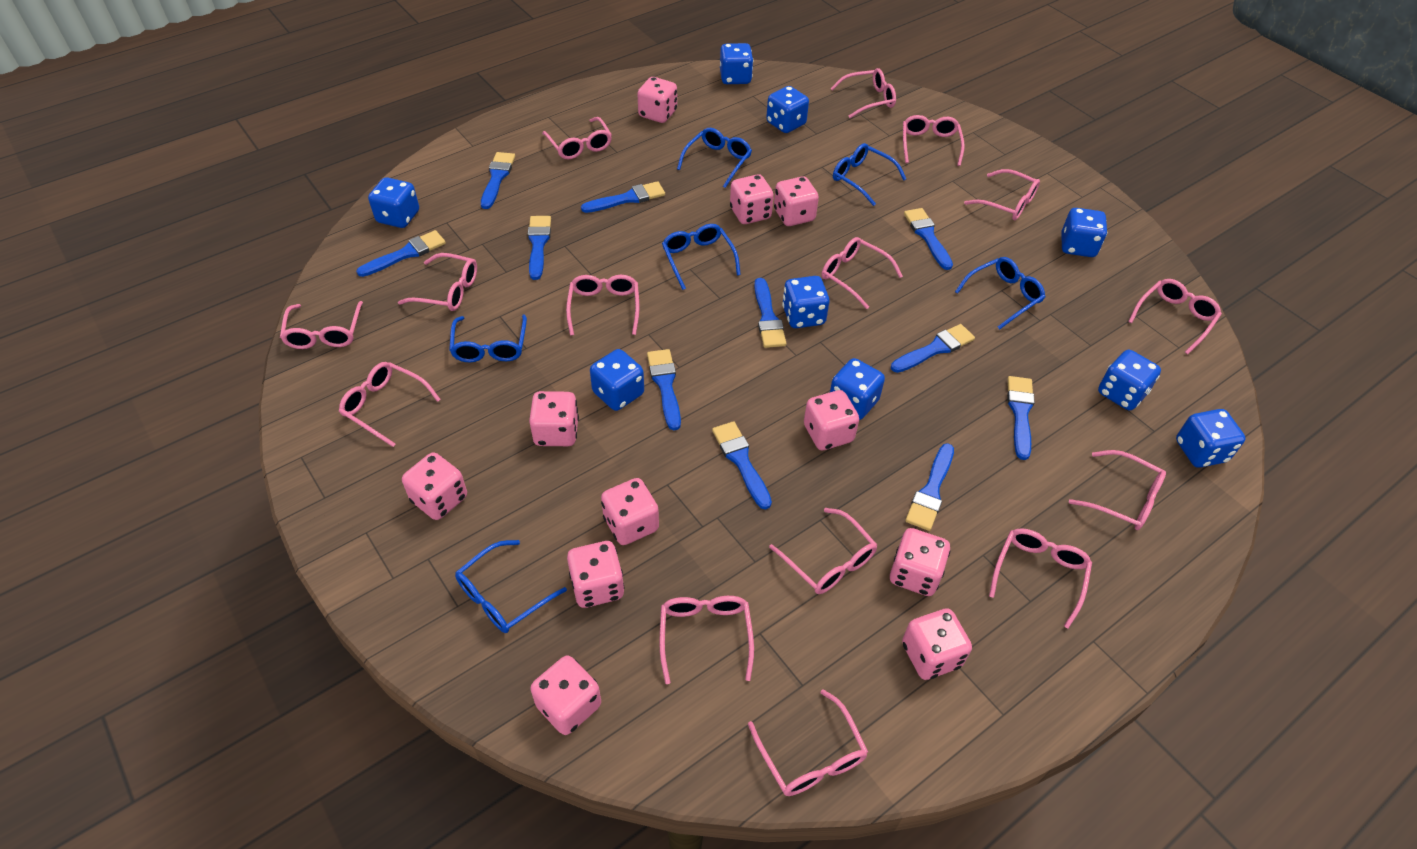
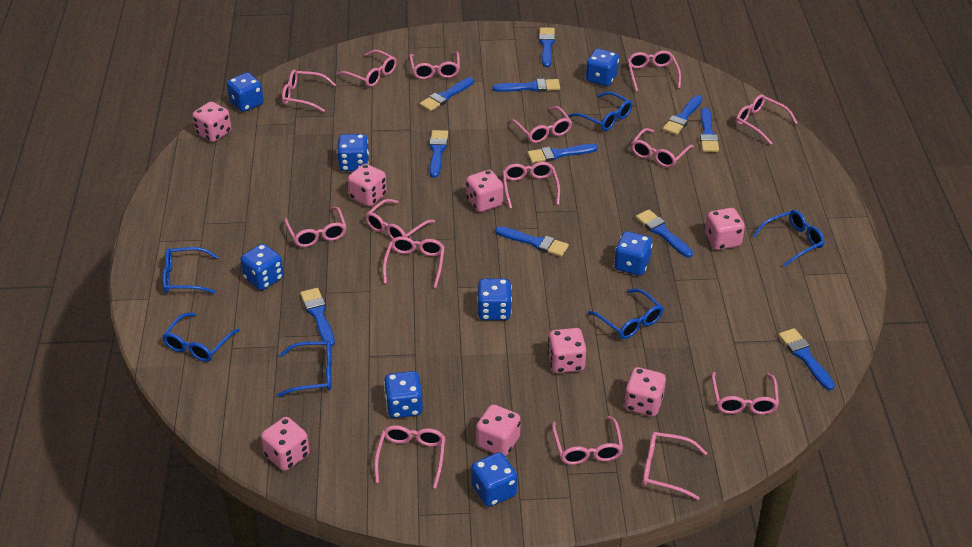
blue dice: [368,177,419,228] [590,349,644,411] [720,43,753,84] [766,86,809,133] [782,276,829,328] [830,358,885,420] [1061,208,1107,257] [1098,350,1161,410] [1176,409,1246,468] = 9 -> [227,72,264,112] [240,244,284,290] [337,134,369,171] [384,371,423,418] [471,452,517,507] [477,279,512,320] [586,49,619,86] [614,231,653,276] = 8
pink dice: [402,452,467,520] [529,391,579,446] [530,655,601,735] [567,541,625,608] [601,478,659,545] [637,77,677,123] [730,174,774,224] [774,176,819,226] [804,390,859,450] [890,528,950,596] [902,608,972,680] = 11 -> [192,102,231,142] [261,417,310,471] [348,164,387,207] [466,170,503,212] [476,404,521,456] [547,328,586,373] [624,367,666,416] [705,208,745,250] = 8

